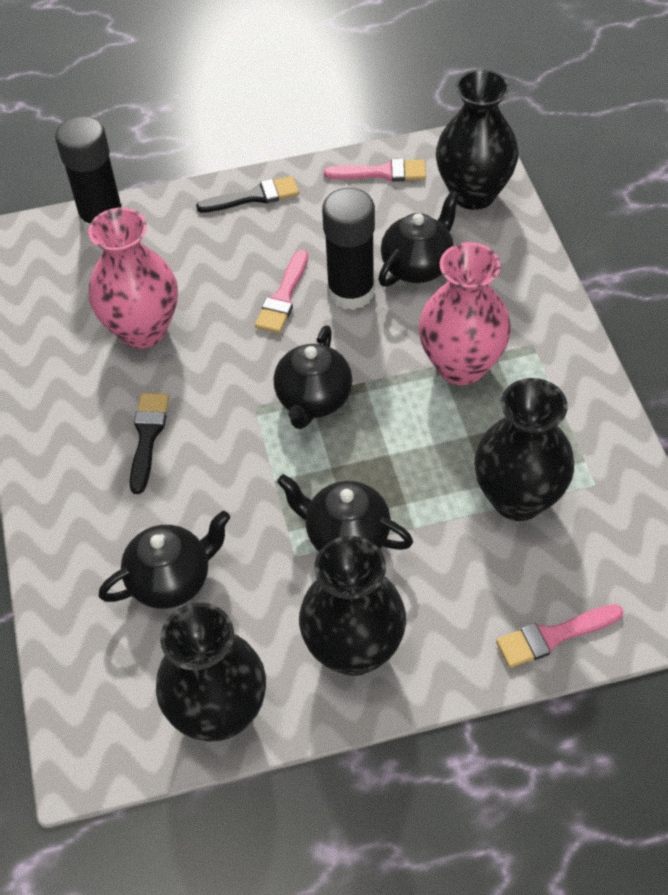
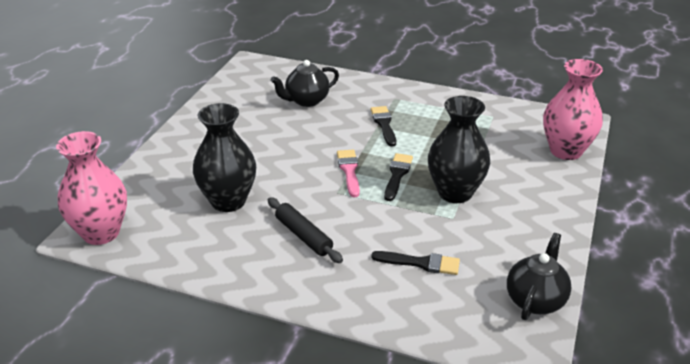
black brush: [130,393,169,494] [196,176,299,213] = 2 -> [370,106,396,147] [371,251,460,275] [384,153,413,201] = 3
black glue stick: [55,116,123,232] [322,188,375,310] = 2 -> none = 0
black rolling pin: none = 0 -> [268,197,343,263] = 1
black teapot: [99,511,230,609] [274,325,352,429] [277,474,413,551] [378,190,460,287] = 4 -> [270,60,339,107] [507,233,572,320] = 2
black vase: [156,603,266,742] [299,536,406,676] [436,69,519,210] [474,378,574,521] = 4 -> [193,103,256,212] [428,96,490,203] = 2
pink brush: [255,250,308,333] [324,159,426,182] [496,604,624,668] = 3 -> [337,150,360,197] = 1

